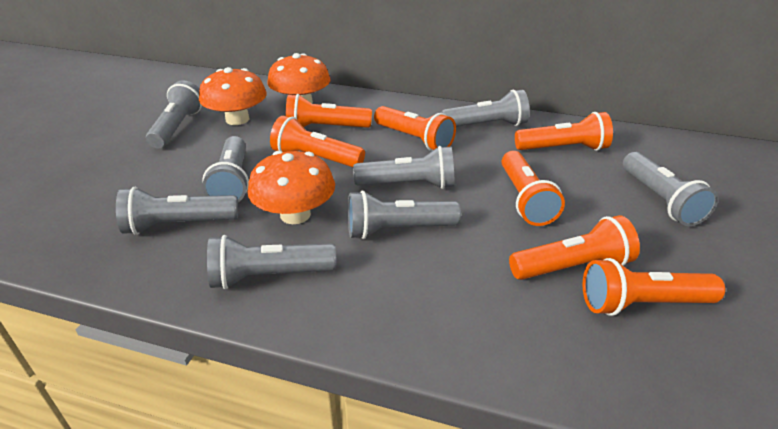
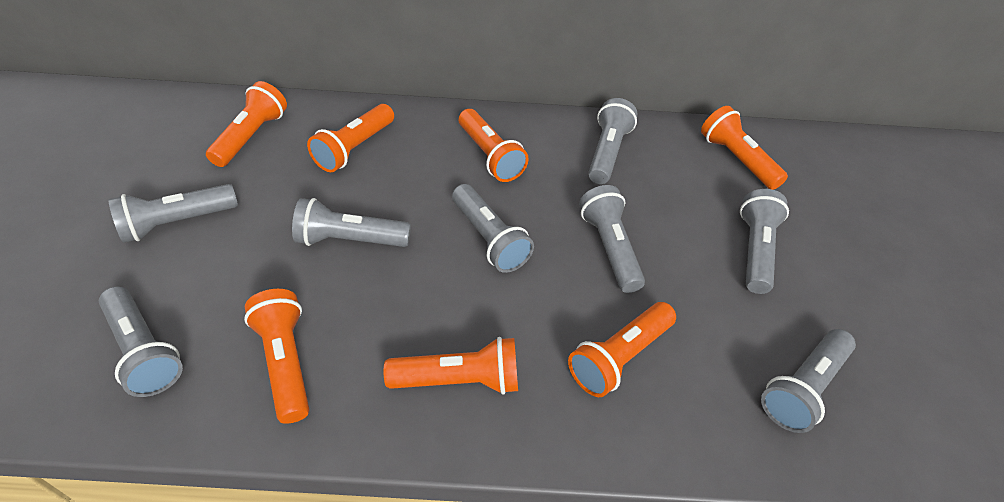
orange mushroom: [199,67,267,125] [248,151,335,224] [267,53,330,104] = 3 -> none = 0

